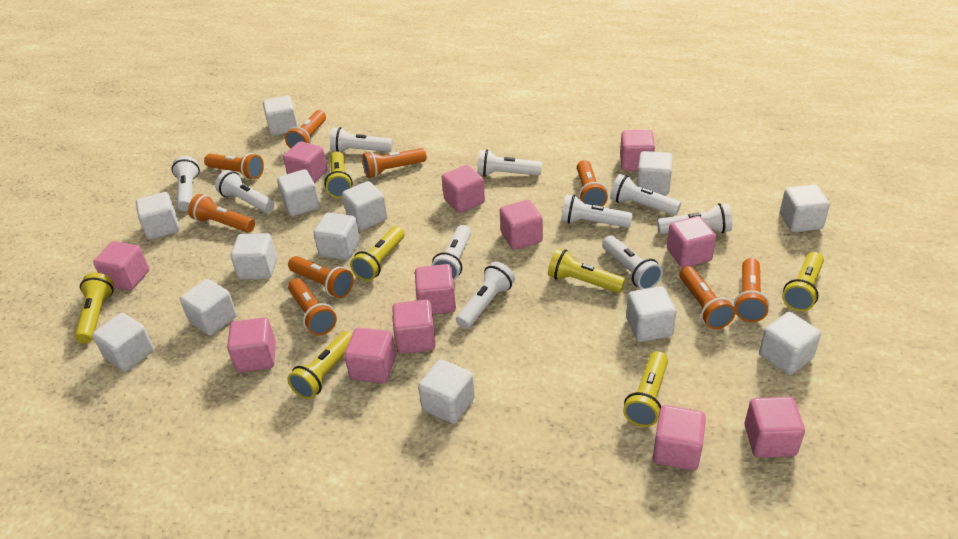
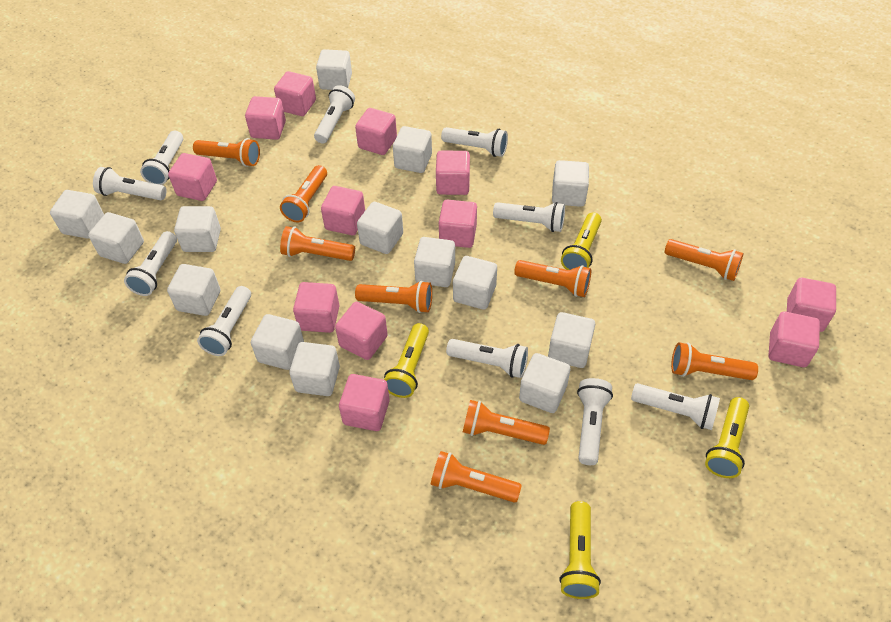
white cube: [92,313,154,372] [136,192,179,240] [180,279,237,335] [231,233,277,280] [263,96,298,136] [277,169,320,216] [313,212,360,260] [342,181,387,230] [418,359,475,424] [626,286,676,342] [637,151,673,195] [759,312,821,375] [780,185,830,232] = 13 -> [50,190,104,238] [88,212,144,264] [167,264,220,316] [174,206,221,252] [251,314,304,370] [290,342,340,396] [316,49,352,90] [357,202,403,254] [393,126,432,173] [414,237,455,287] [453,256,497,310] [519,353,571,413] [548,312,595,368] [552,160,589,207] = 14
yellow flashlight: [74,273,114,343] [287,331,352,399] [324,151,353,198] [350,226,404,281] [548,248,626,293] [623,351,668,427] [782,252,824,312] = 7 -> [384,323,429,398] [559,501,601,599] [561,212,602,270] [705,397,749,478] = 4

